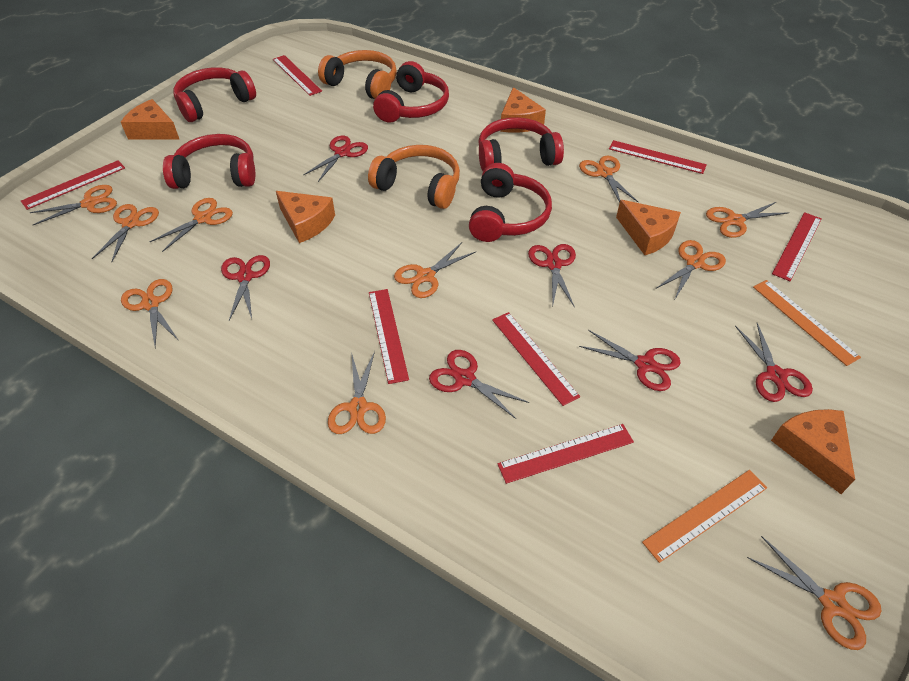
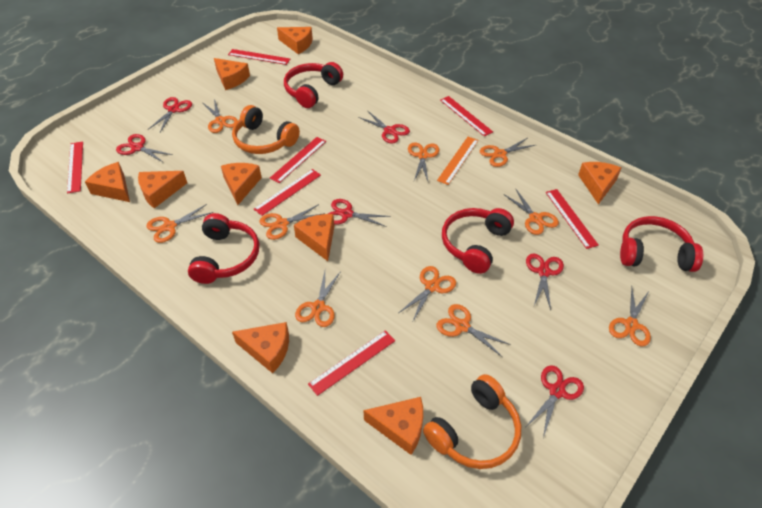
orange cheese: [121,99,180,140] [276,191,335,243] [500,87,546,133] [616,200,681,255] [771,409,855,494] = 5 -> [85,162,130,202] [138,171,187,208] [214,58,250,90] [221,163,262,205] [232,322,289,373] [277,27,313,54] [294,214,334,261] [363,397,423,455] [578,162,621,204] = 9
orange ruler: [642,470,767,563] [753,280,861,366] = 2 -> [437,137,479,185] = 1
red headphones: [163,134,255,189] [173,67,256,122] [373,61,449,123] [469,163,552,242] [478,117,564,171] = 5 -> [188,213,259,284] [284,62,343,108] [442,208,514,274] [620,216,703,272] = 4

